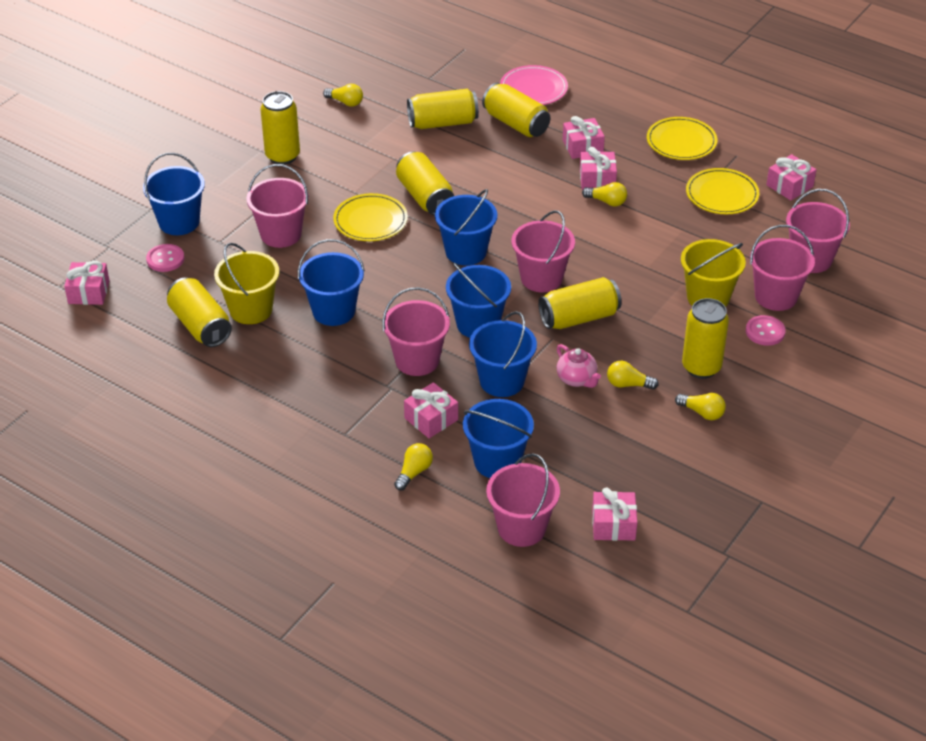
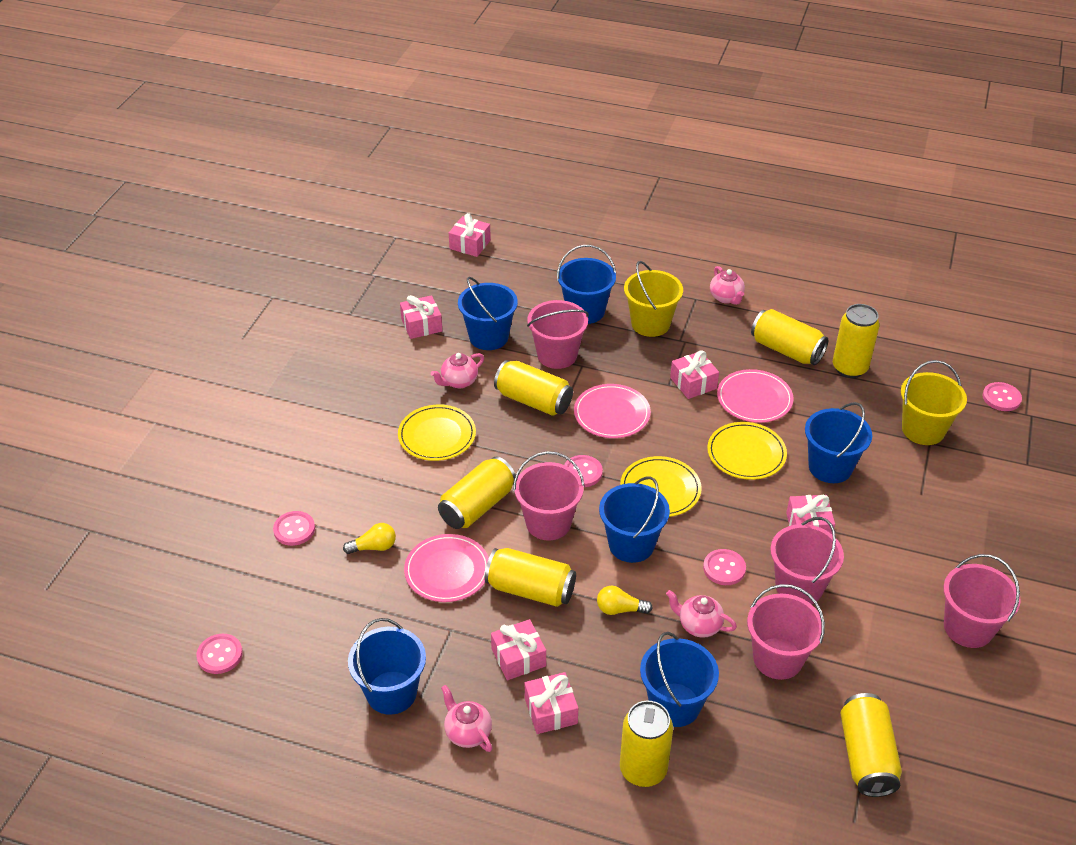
pink bucket: [246,164,309,248] [382,287,450,376] [486,453,560,547] [512,210,575,292] [750,225,815,311] [786,189,850,273] = 6 -> [513,451,585,540] [527,300,589,369] [747,584,825,680] [770,517,844,605] [943,554,1021,648] = 5
pink button: [146,244,184,272] [746,315,786,346] = 2 -> [196,634,243,674] [273,511,315,546] [564,455,603,487] [703,549,746,585] [983,382,1022,411] = 5
pink plate: [500,65,568,105] = 1 -> [404,534,489,602] [574,384,651,438] [717,369,794,423] = 3
pink teapot: [557,344,601,388] = 1 -> [431,353,484,388] [441,685,492,752] [666,590,737,638] [710,266,745,305] = 4
yellow light bulb: [323,84,363,106] [394,443,433,491] [582,182,627,206] [607,361,659,390] [675,393,726,420] = 5 -> [343,523,396,554] [597,586,653,615] = 2

